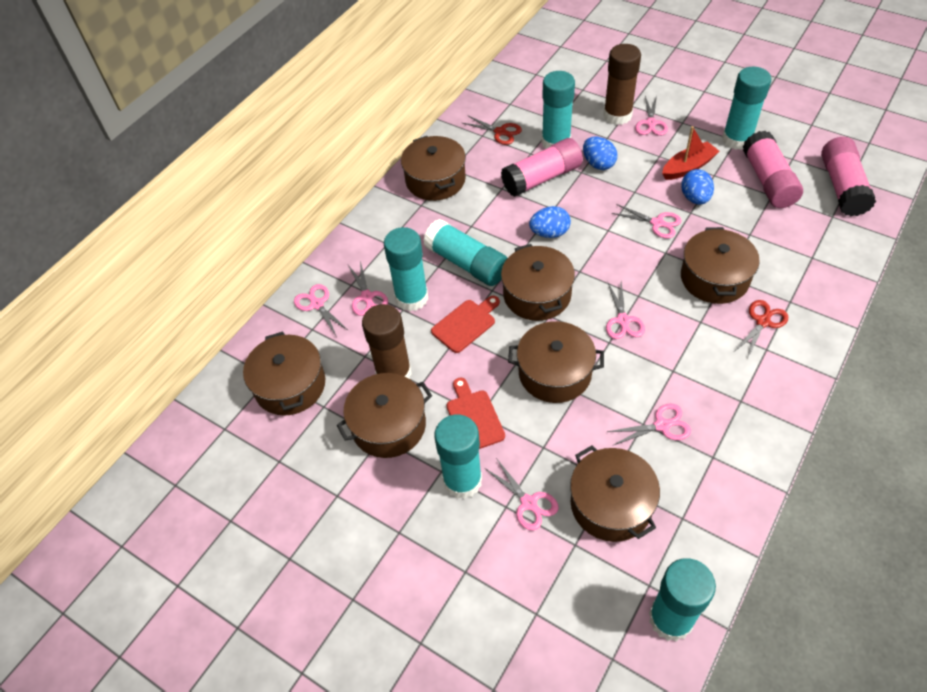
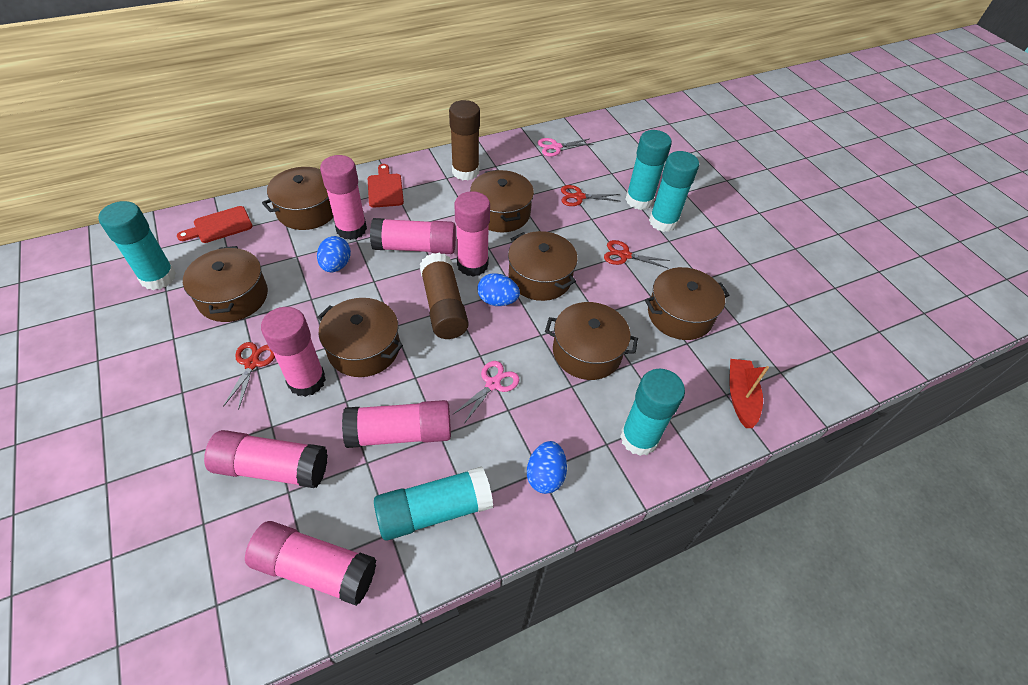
pink glue stick: [501,138,583,197] [742,131,803,208] [821,137,876,216] = 3 -> [204,430,328,488] [245,521,376,606] [261,307,326,397] [320,155,367,240] [342,400,451,448] [370,218,456,254] [454,191,490,277] = 7
pink scissors: [294,284,349,337] [348,261,388,316] [485,458,559,531] [606,281,645,339] [607,404,691,446] [611,204,681,239] [635,96,668,136] = 7 -> [452,361,519,424] [538,138,594,157] = 2
red scissors: [462,115,522,145] [734,300,788,359] = 2 -> [223,342,275,410] [561,185,621,206] [604,240,670,269] = 3
turquoise glue stick: [384,227,428,311] [423,219,507,286] [434,414,482,499] [541,71,575,149] [649,558,716,642] [722,67,771,150] = 6 -> [98,201,176,290] [374,467,493,541] [620,369,685,456] [625,130,672,210] [649,151,699,232] = 5

